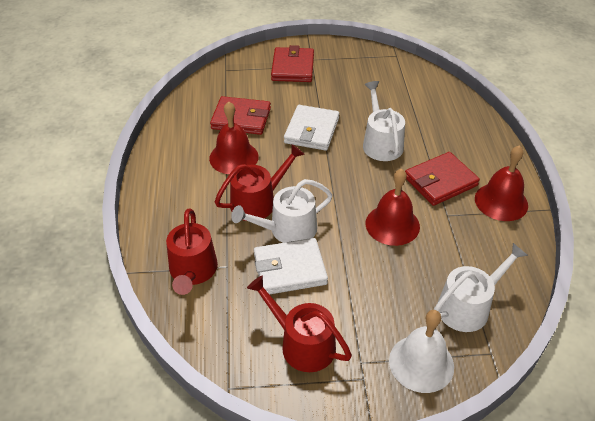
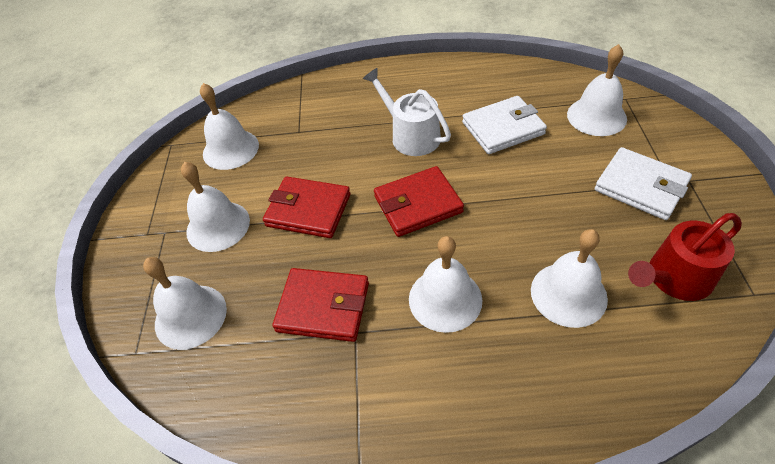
red bell: [209,101,259,174] [366,169,420,246] [475,145,528,221] = 3 -> none = 0
red watering can: [166,208,218,295] [215,144,305,221] [247,276,352,372] = 3 -> [628,213,742,301] = 1
white bell: [389,310,454,393] = 1 -> [143,257,227,350] [181,162,250,252] [200,83,259,170] [409,236,482,333] [531,229,608,328] [567,44,627,136] = 6
white watering can: [231,179,333,243] [363,81,405,161] [433,243,528,332] = 3 -> [363,68,451,156] = 1

